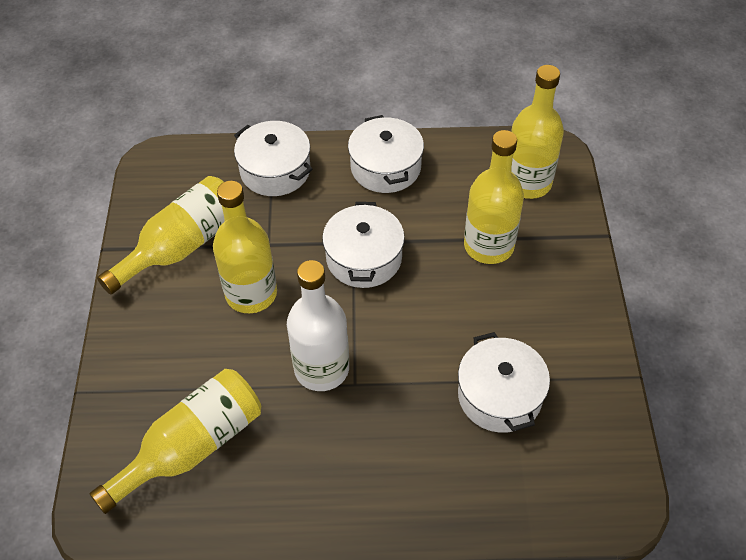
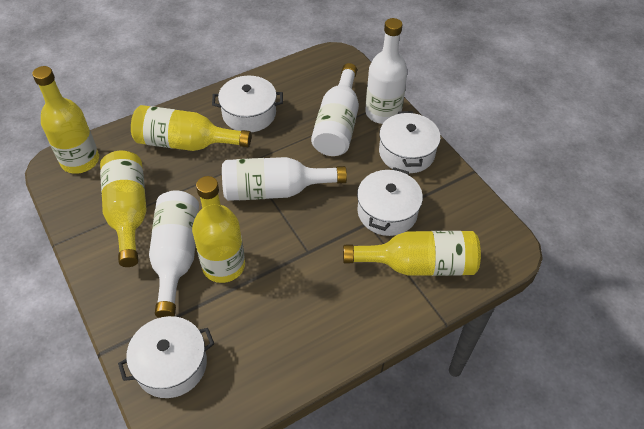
white bottle: [287,260,349,391] = 1 -> [149,191,199,318] [222,157,347,201] [311,63,359,156] [365,18,408,124] = 4

